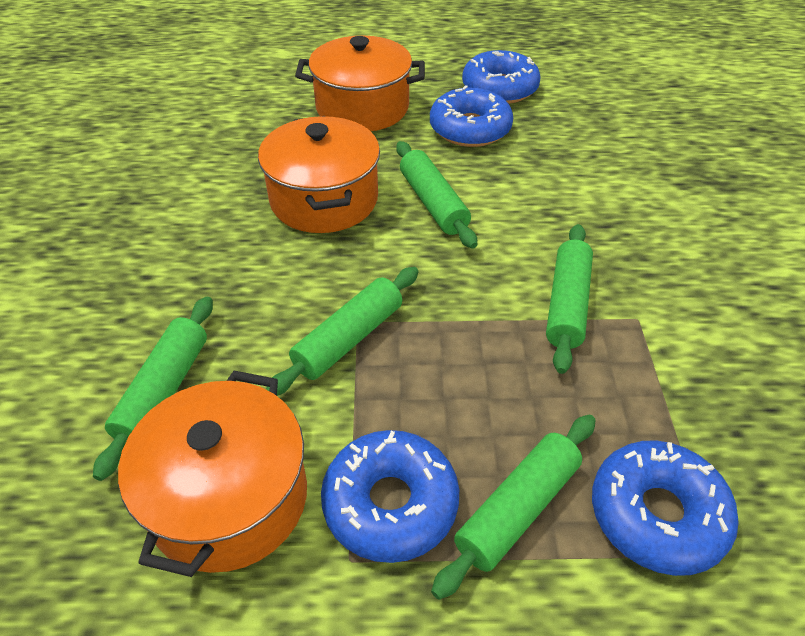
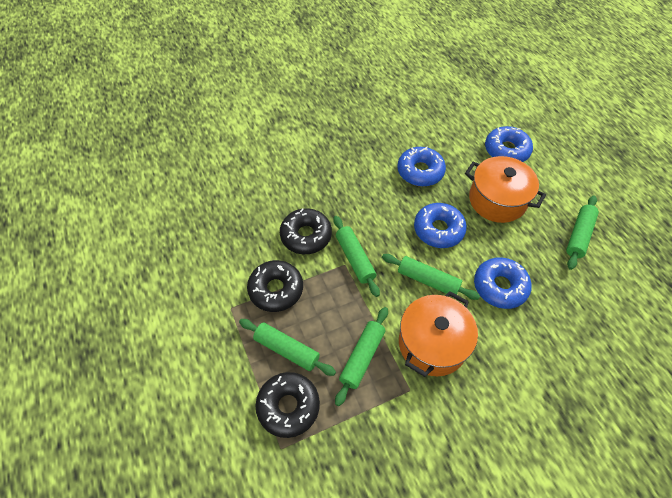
black donut: none = 0 -> [247,260,303,312] [255,372,320,438] [280,208,332,254] = 3
orange pot: [118,371,307,577] [258,116,380,233] [295,36,425,131] = 3 -> [399,291,478,377] [465,156,546,223] = 2

